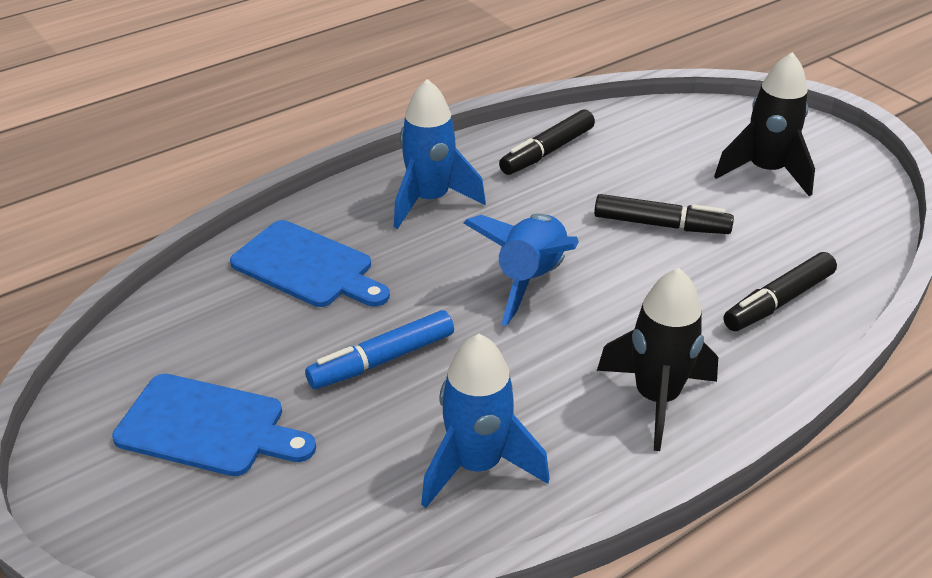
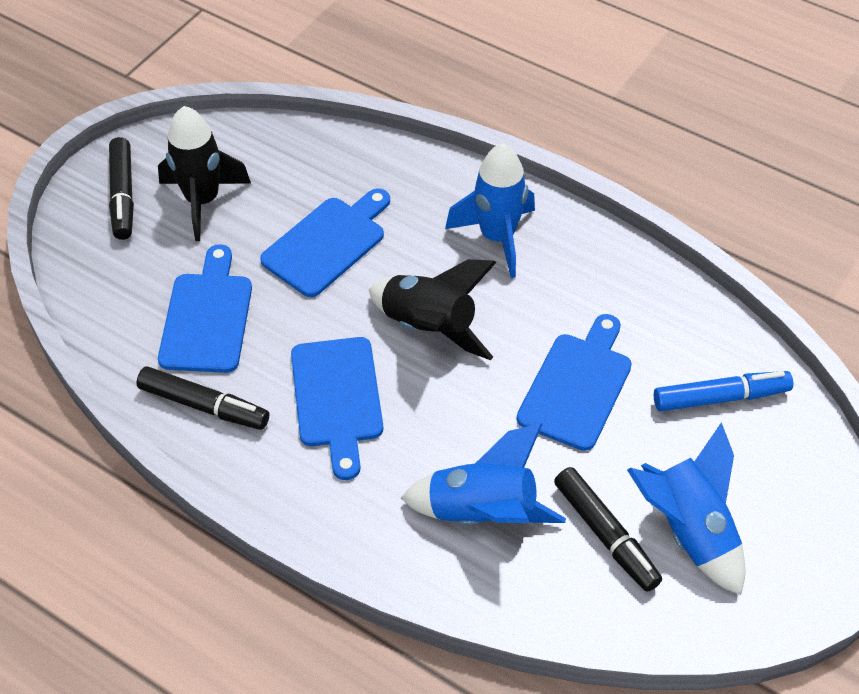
blue cutting board: [112,374,316,476] [230,220,390,307] = 2 -> [158,244,252,373] [260,188,390,297] [291,337,383,480] [517,314,632,451] = 4

